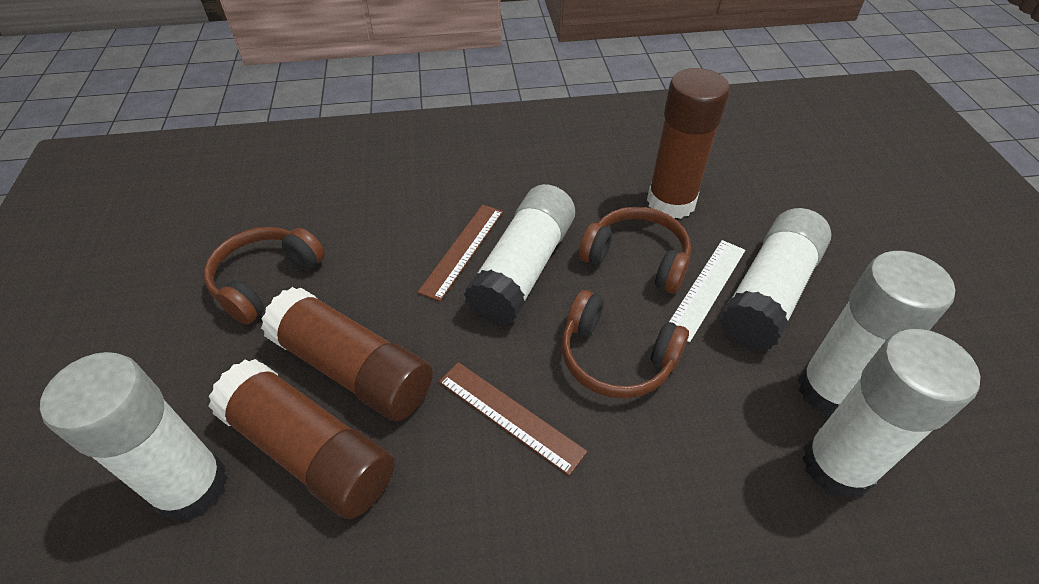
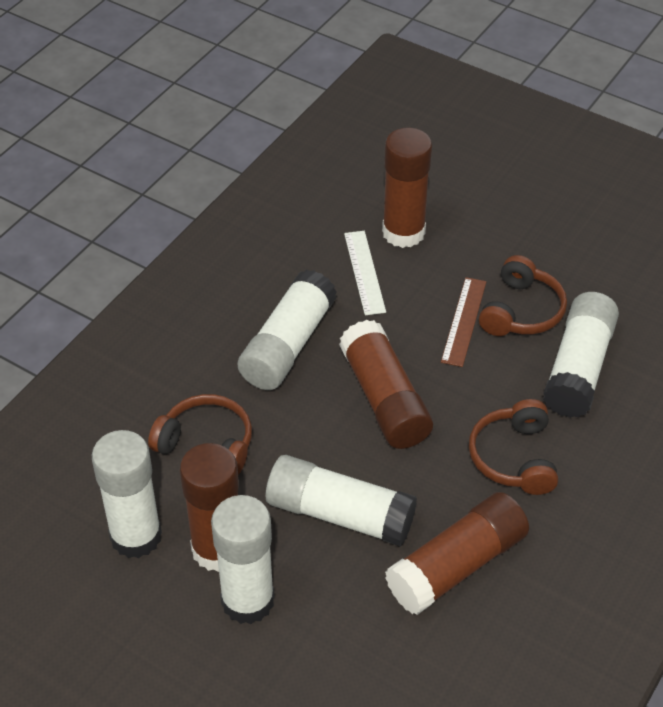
brown glue stick: [208,359,395,519] [261,287,433,421] [647,68,730,219] = 3 -> [180,443,239,572] [339,320,433,449] [382,128,432,248] [385,492,529,615] = 4
brown ruler: [417,205,503,301] [439,362,588,476] = 2 -> [441,277,486,367] = 1

